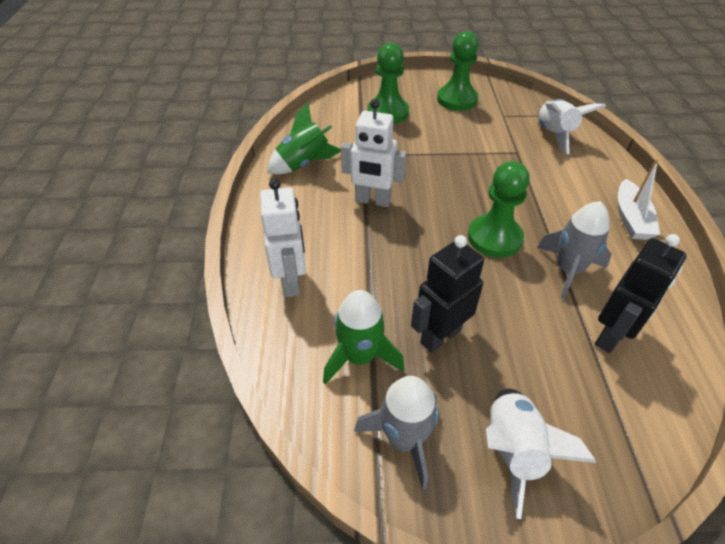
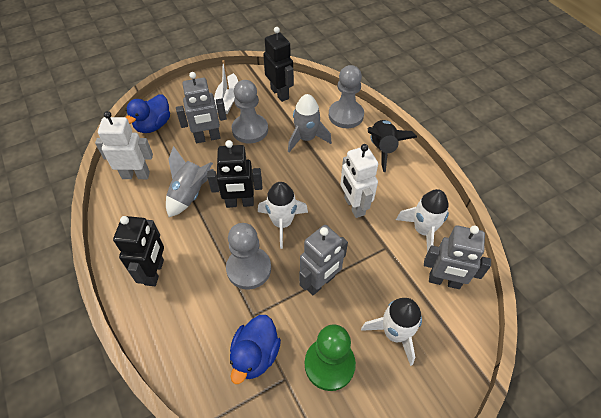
black robot: [411,235,484,353] [595,234,686,353] = 2 -> [113,216,164,286] [207,140,262,208] [263,27,294,102] = 3
black rocket: none = 0 -> [368,120,417,172] = 1
blue duck: none = 0 -> [125,94,170,133] [230,315,281,384] = 2
green pawn: [368,43,409,124] [437,31,479,111] [468,161,530,258] = 3 -> [305,324,356,391] = 1
green rocket: [267,103,341,175] [323,290,404,385] = 2 -> none = 0
grey pawn: none = 0 -> [226,223,271,290] [232,80,268,143] [329,65,364,128] = 3
grey robot: none = 0 -> [176,72,227,143] [299,225,348,295] [424,226,491,289] = 3
white rocket: [486,389,596,519] [538,99,606,154] = 2 -> [258,182,308,249] [361,298,422,366] [396,189,449,253] = 3

